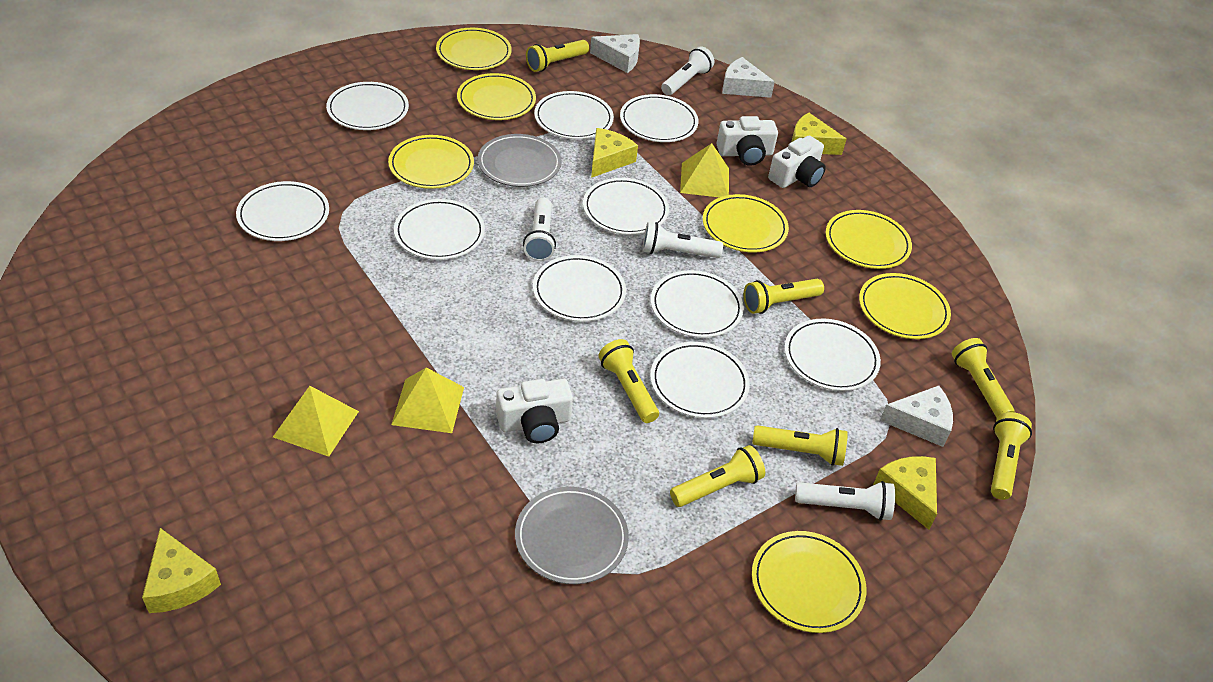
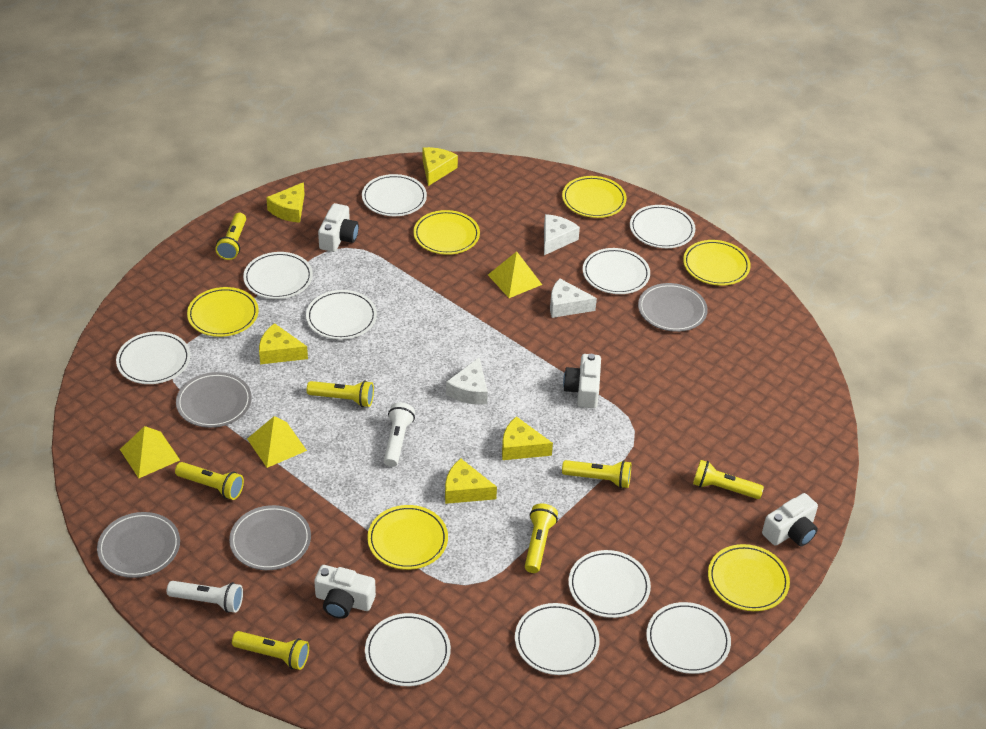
grey plate: [478,134,561,187] [515,487,629,584] = 2 -> [97,512,180,578] [176,372,252,428] [229,505,311,570] [638,283,708,332] = 4
white camera: [496,379,573,444] [716,116,778,166] [768,136,826,188] = 3 -> [314,565,376,619] [318,203,359,252] [563,354,601,408] [762,493,818,546] = 4
white flashlight: [523,198,556,261] [642,222,723,258] [661,47,714,95] [795,481,895,521] = 4 -> [167,581,243,613] [384,402,415,467] = 2
yellow cheese: [142,528,221,613] [591,128,638,178] [791,113,847,155] [873,456,937,530] = 4 -> [259,323,308,364] [266,182,305,223] [422,147,458,186] [445,458,497,504] [502,416,553,460] = 5
yellow plate: [388,135,474,189] [436,28,512,70] [457,73,536,120] [703,194,789,253] [752,531,867,633] [825,210,912,269] [859,273,951,339] = 7 -> [187,287,259,337] [367,505,448,570] [413,210,480,255] [562,176,627,218] [683,240,751,286] [708,544,790,611] = 6

